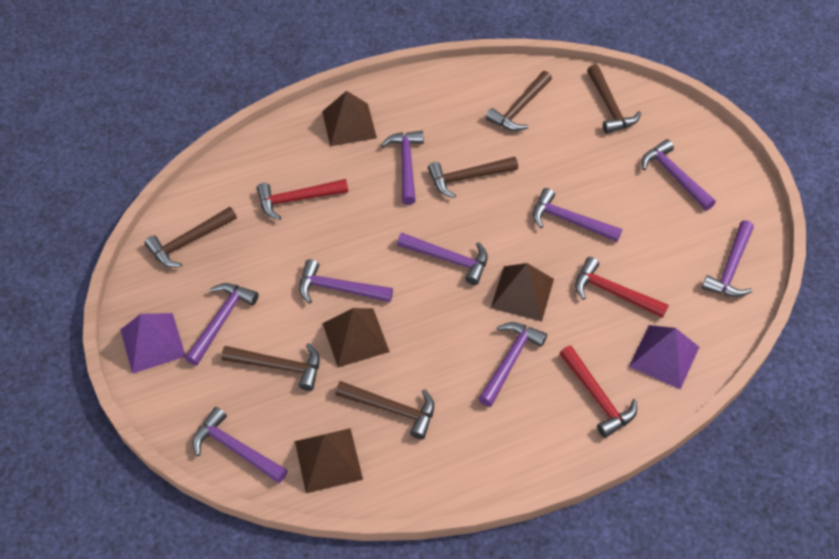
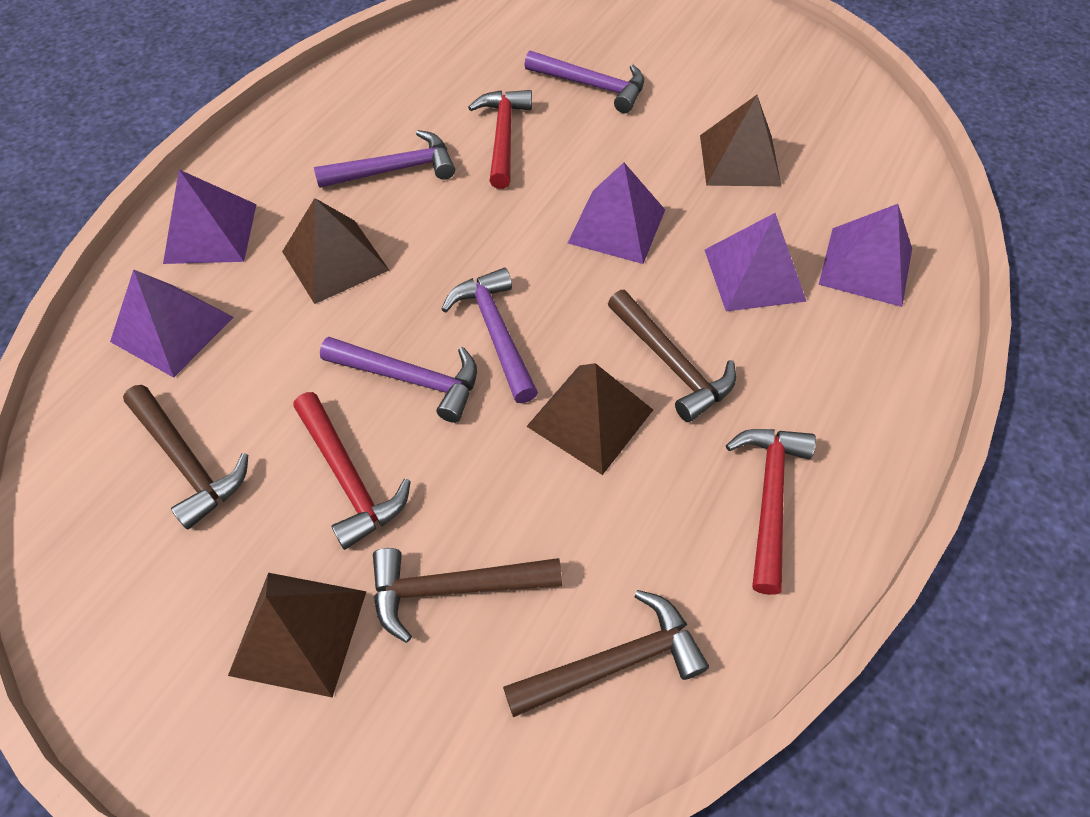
brown hammer: [145,207,237,267] [221,343,320,391] [335,381,434,439] [428,157,518,198] [486,71,552,131] [587,64,641,134] = 6 -> [123,385,248,530] [373,548,562,643] [503,590,709,717] [608,290,736,422] = 4
purple hammer: [185,283,259,365] [193,407,288,483] [299,259,393,304] [381,131,424,205] [397,233,488,285] [478,322,547,407] [533,188,622,242] [641,139,716,210] [702,220,754,297] = 9 -> [314,130,455,188] [320,337,477,423] [441,268,538,403] [524,50,644,113] = 4
purple pyramid: [120,313,186,374] [629,325,699,390] = 2 -> [110,269,234,378] [163,170,257,264] [568,163,665,264] [705,213,807,312] [819,204,912,307] = 5

